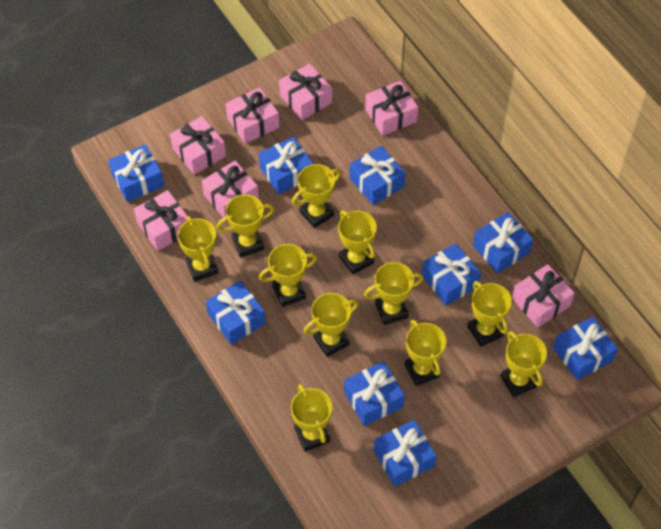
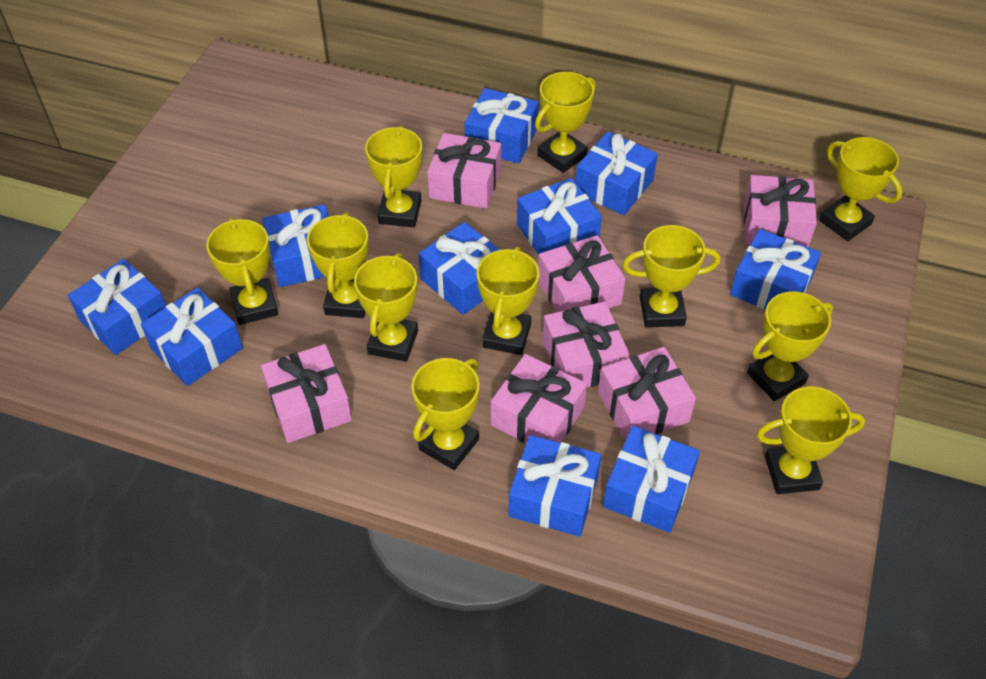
blue gift: [108,144,164,202] [206,280,266,345] [259,137,313,194] [344,361,405,426] [350,146,405,205] [374,420,436,487] [422,243,481,306] [473,212,533,273] [553,317,618,380] = 9 -> [67,259,166,355] [141,287,243,386] [262,204,329,287] [418,222,500,315] [465,88,539,163] [508,435,602,537] [517,178,602,255] [576,132,658,215] [603,426,700,533] [730,229,821,310] = 10

